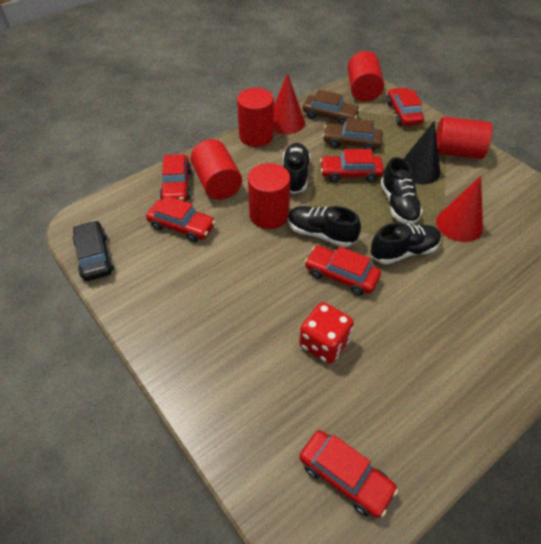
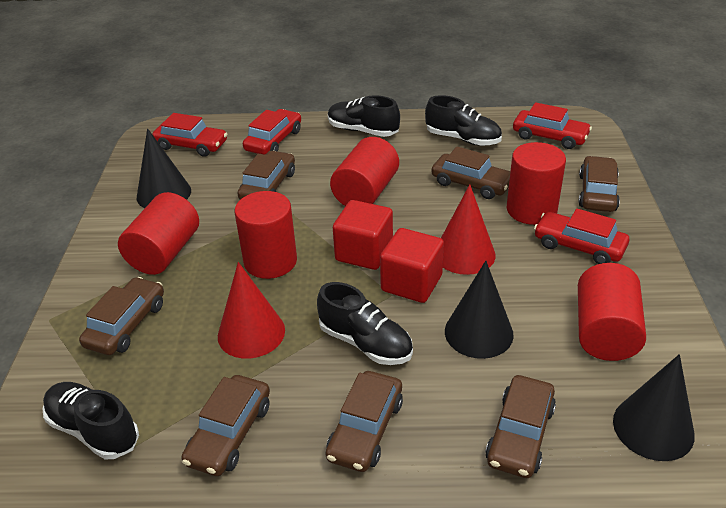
black car: [72,220,114,281] = 1 -> none = 0
black cone: [403,121,440,185] = 1 -> [137,128,191,208] [445,261,514,359] [613,354,695,461] = 3
brown car: [303,90,360,125] [323,118,383,152] = 2 -> [79,277,164,355] [182,375,270,476] [237,151,295,200] [325,371,403,472] [431,146,510,199] [485,375,556,478] [578,156,620,212] = 7
red car: [146,196,216,242] [160,154,192,202] [299,430,398,518] [305,246,381,296] [320,149,384,183] [387,88,424,126] = 6 -> [152,113,227,157] [243,109,301,155] [513,102,592,149] [534,209,629,264] = 4
red cube: none = 0 -> [333,200,393,270] [380,228,444,303] = 2
red dice: [299,302,354,364] = 1 -> none = 0

